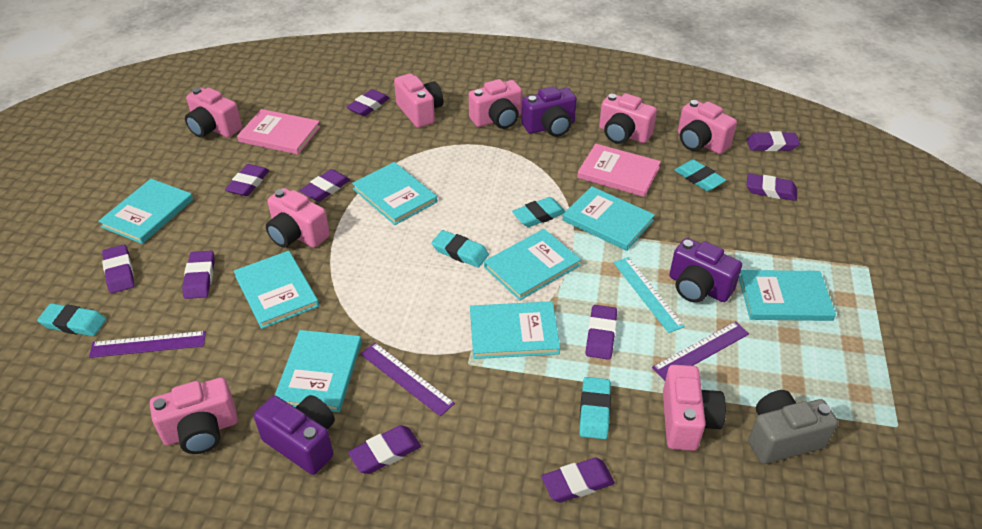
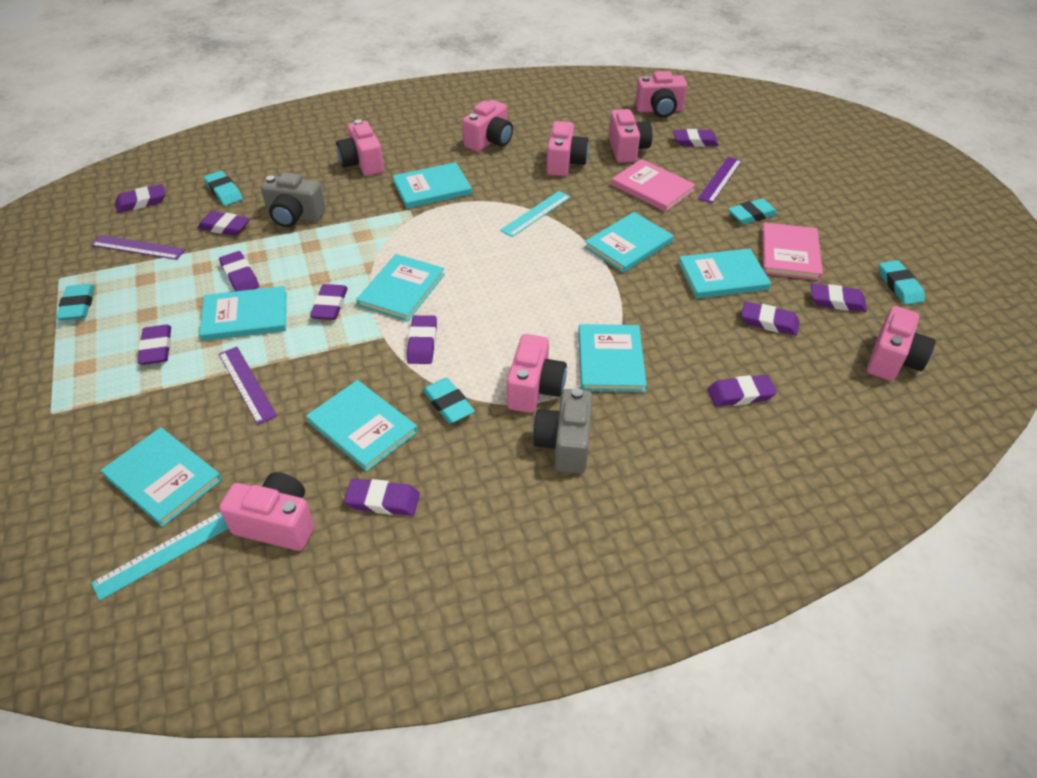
grey camera: [748,390,838,464] = 1 -> [261,172,326,227] [533,388,593,474] = 2
purple camera: [254,395,335,475] [521,86,577,137] [669,238,742,303] = 3 -> none = 0
purple eraser: [102,245,134,293] [182,251,215,299] [225,164,269,196] [299,169,350,202] [347,89,390,116] [348,425,421,474] [541,458,615,502] [585,305,617,360] [747,131,800,151] [747,174,797,201] = 10 -> [115,184,165,213] [138,325,171,365] [197,211,250,236] [219,251,259,291] [310,284,348,320] [344,479,420,516] [407,315,437,364] [673,129,719,147] [708,375,777,407] [741,302,799,336] [811,284,867,312] = 11
turquoise ruler: [614,257,685,333] = 1 -> [91,512,229,601] [500,191,571,237] = 2

